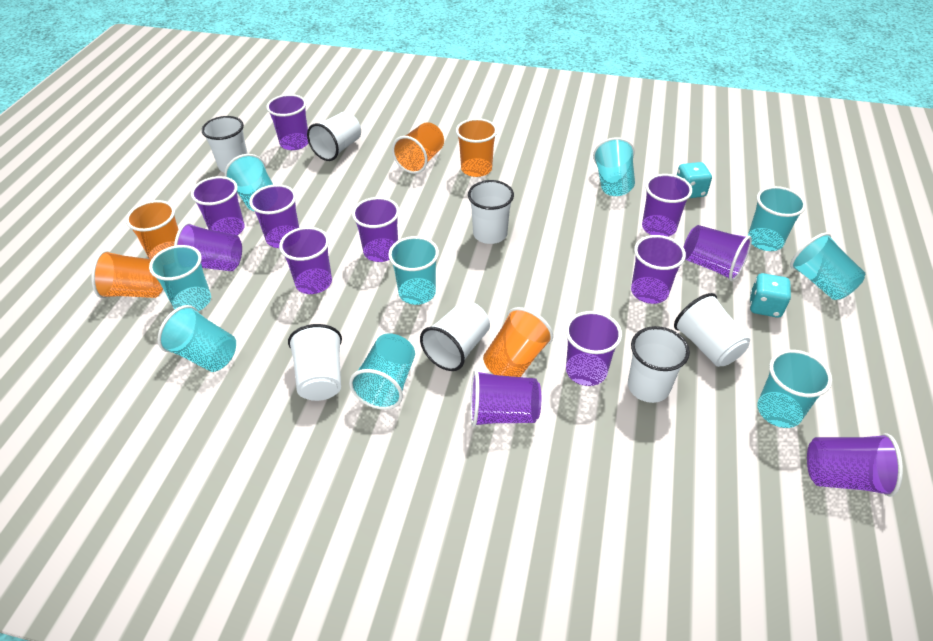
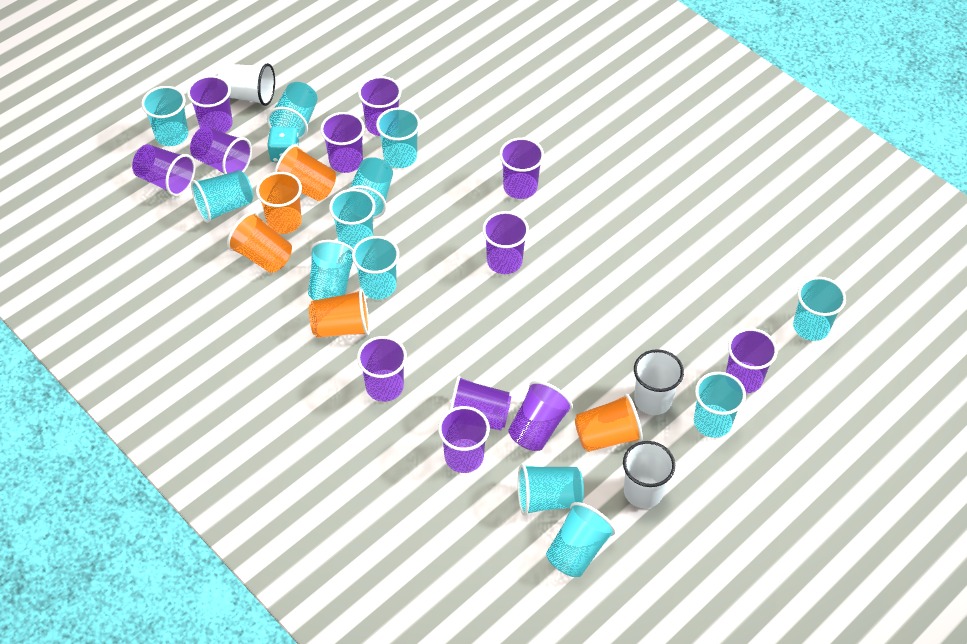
turquoise cup: [149,245,211,311] [158,305,236,372] [225,154,273,212] [349,334,415,410] [388,236,439,305] [593,137,635,196] [748,186,806,251] [757,350,832,428] [790,233,865,300] = 9 -> [141,86,188,146] [191,170,253,223] [267,82,317,140] [308,240,353,300] [329,189,375,249] [348,157,393,219] [352,236,399,299] [376,107,420,168] [517,464,584,516] [546,502,616,577] [694,372,746,438] [793,277,846,341] = 12
turquoise dice: [677,162,712,198] [750,273,791,318] = 2 -> [267,126,300,162] = 1
white cup: [202,116,248,173] [288,324,342,401] [307,112,361,161] [420,301,490,371] [468,180,514,244] [628,326,690,403] [674,293,750,367] = 7 -> [218,63,275,106] [623,441,675,508] [634,349,684,415] = 3

